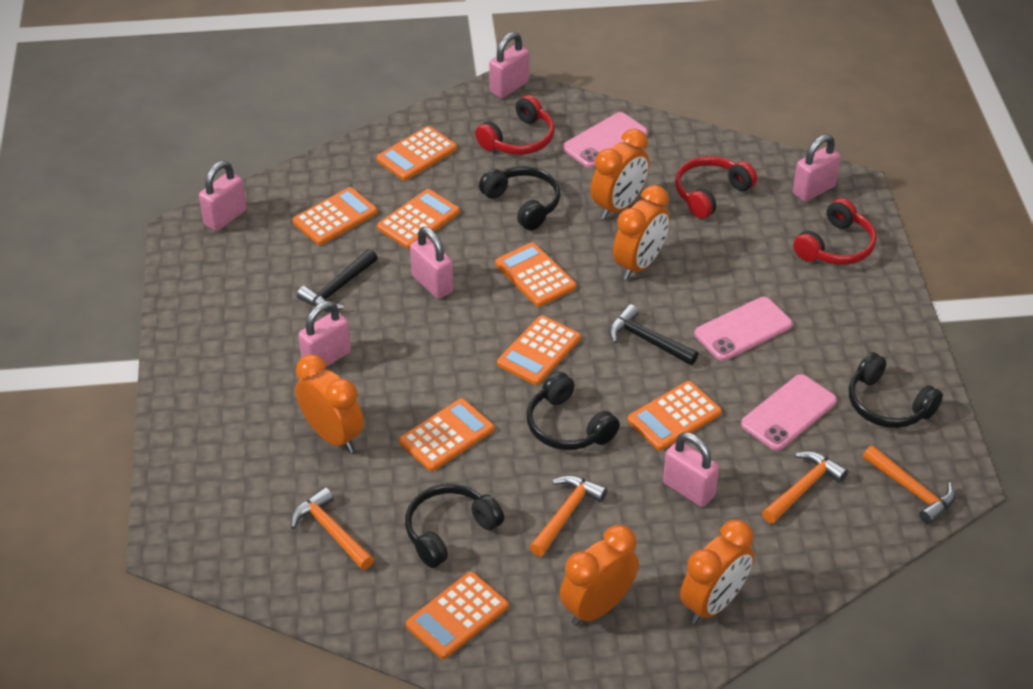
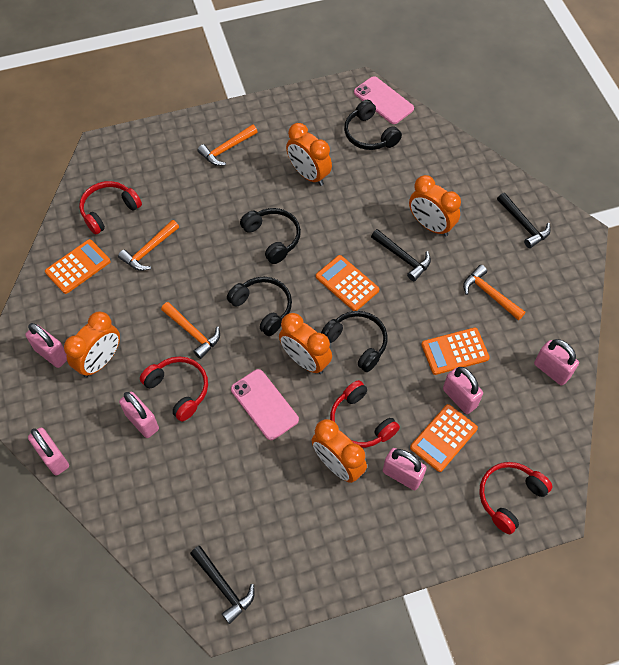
black hammer: [297,249,377,311] [609,304,698,365] = 2 -> [190,546,255,624] [371,229,431,281] [497,193,551,248] = 3
orange calculator: [293,187,378,245] [376,126,457,180] [377,189,460,249] [399,398,494,471] [406,572,509,659] [495,242,576,307] [497,315,581,385] [627,381,722,451] = 8 -> [45,239,111,294] [316,255,379,311] [410,404,478,472] [421,328,490,375] = 4
pink phone: [563,112,648,168] [694,297,793,361] [741,374,837,450] = 3 -> [231,369,299,440] [354,76,414,124] = 2
red headphones: [475,95,555,155] [675,156,757,219] [793,198,877,265] = 3 -> [79,181,142,235] [140,356,208,421] [330,380,400,448] [479,462,552,534] = 4

